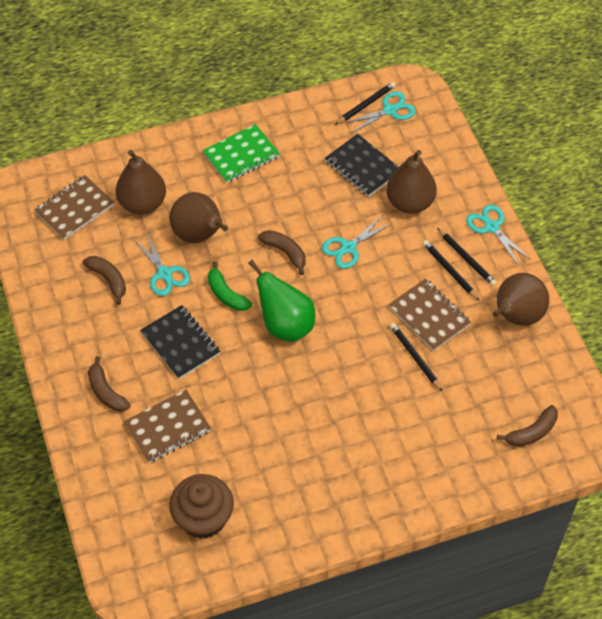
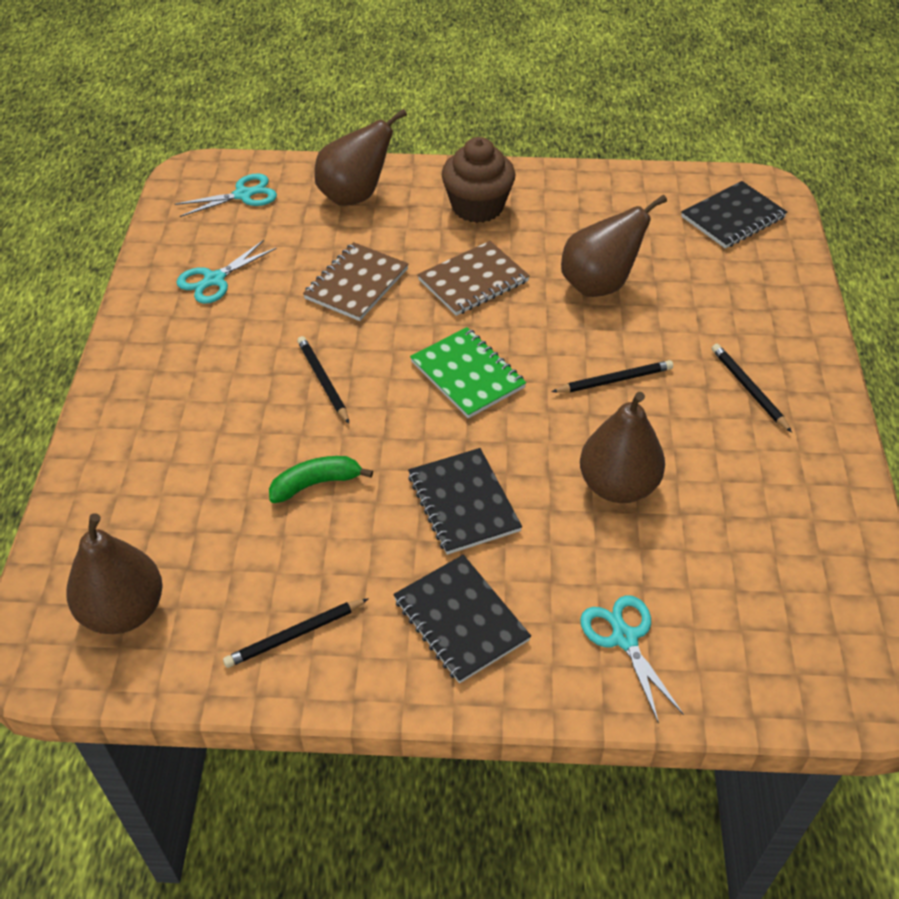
black notebook: [140,305,220,379] [325,134,398,197] = 2 -> [393,555,531,683] [408,448,522,555] [681,181,787,249] = 3
brown banana: [83,256,126,305] [88,356,131,411] [258,230,305,275] [497,405,558,447] = 4 -> none = 0
brown notebook: [34,175,114,240] [124,390,211,463] [389,278,471,351] = 3 -> [303,242,408,321] [417,241,530,316] = 2
green pear: [248,260,315,342] = 1 -> none = 0
turquoise scissors: [134,234,190,296] [322,216,393,269] [345,91,416,133] [466,205,530,266] = 4 -> [175,174,277,217] [176,240,277,304] [580,595,684,724] = 3

